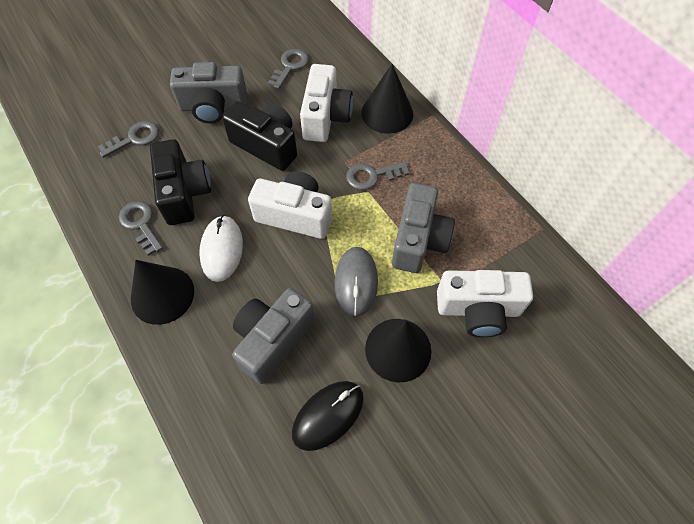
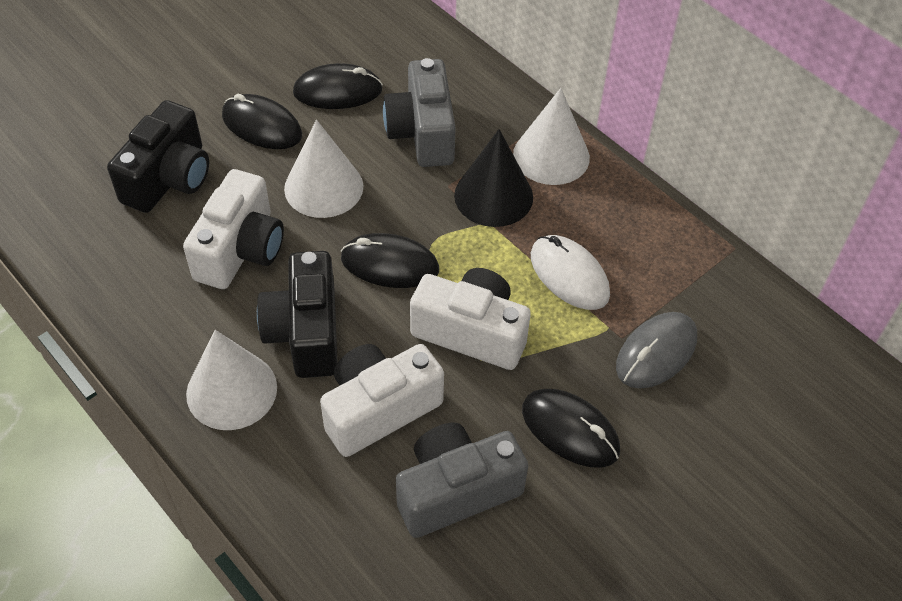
black cone: [131,260,194,325] [361,64,413,134] [365,319,431,383] = 3 -> [454,129,533,227] = 1
black mouse: [292,381,364,451] = 1 -> [222,94,302,149] [293,63,383,109] [341,233,439,288] [522,389,620,468] = 4
grey camera: [170,62,247,123] [232,288,315,384] [392,183,455,273] = 3 -> [383,58,456,167] [396,423,528,538] = 2
grey key: [97,121,159,158] [119,201,163,256] [268,49,309,89] [346,162,409,190] = 4 -> none = 0
white cone: none = 0 -> [186,330,277,430] [284,120,364,218] [513,88,590,185] = 3

